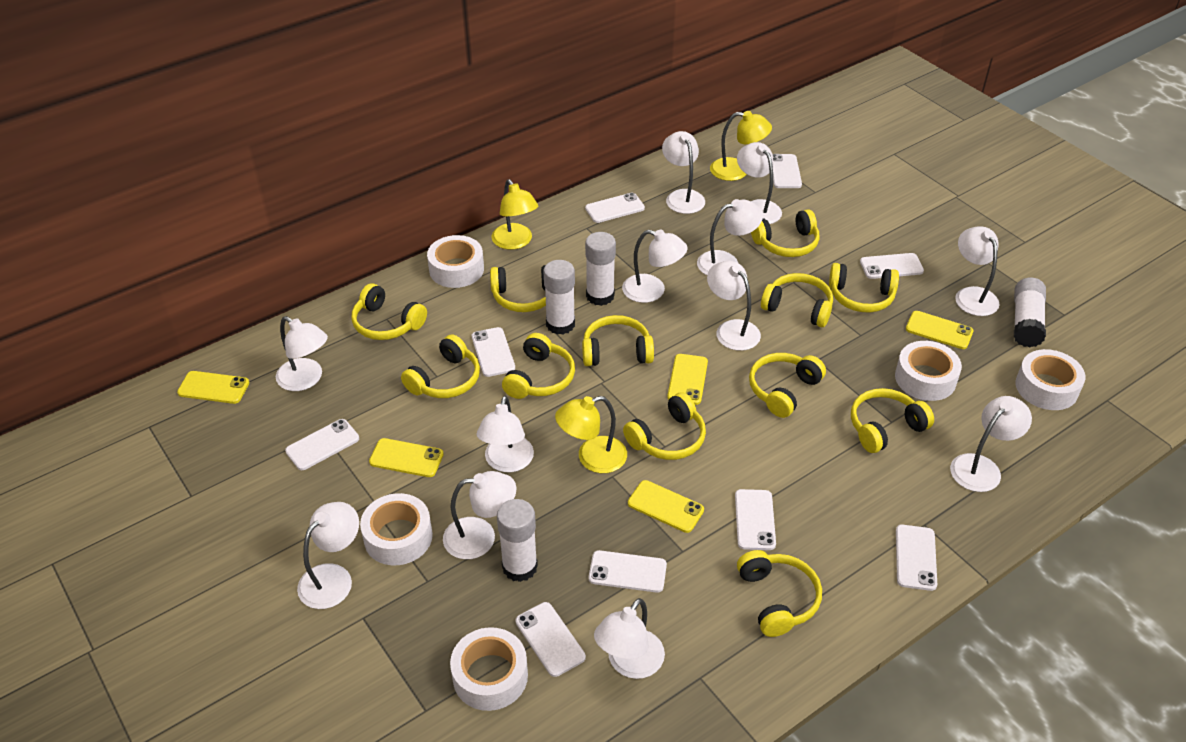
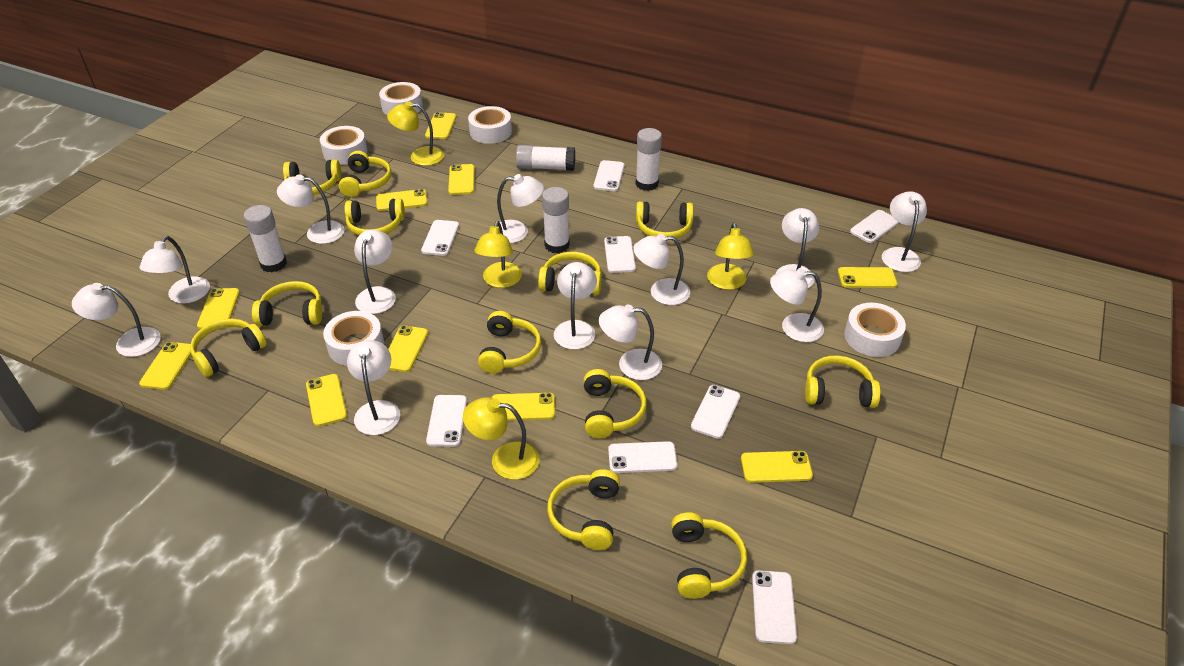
white phone: [285,419,359,470] [472,327,515,377] [516,602,586,677] [585,193,645,223] [589,550,667,593] [735,489,776,550] [772,154,802,188] [860,253,924,279] [896,525,937,591] = 9 -> [421,220,459,256] [426,395,467,447] [594,160,624,191] [604,236,636,273] [608,441,677,473] [691,385,740,439] [752,570,797,644] [850,210,899,243] = 8
yellow lamp: [492,179,538,250] [555,396,627,473] [710,111,772,181] = 3 -> [387,101,444,166] [463,397,540,480] [474,221,522,288] [707,223,754,290] = 4
yellow phone: [177,371,250,404] [369,438,444,477] [628,480,704,533] [667,354,708,405] [906,311,973,349] = 5 -> [139,342,191,390] [197,288,240,329] [306,374,347,426] [376,189,428,211] [388,325,428,372] [425,112,456,139] [448,164,475,195] [492,393,555,421] [741,451,813,483] [838,267,898,288] = 10

